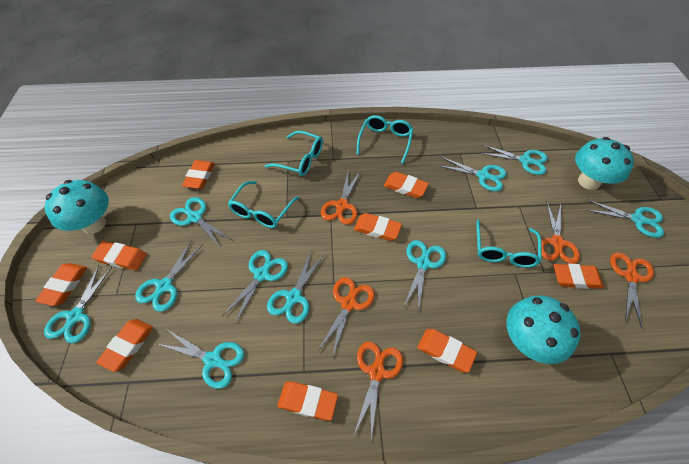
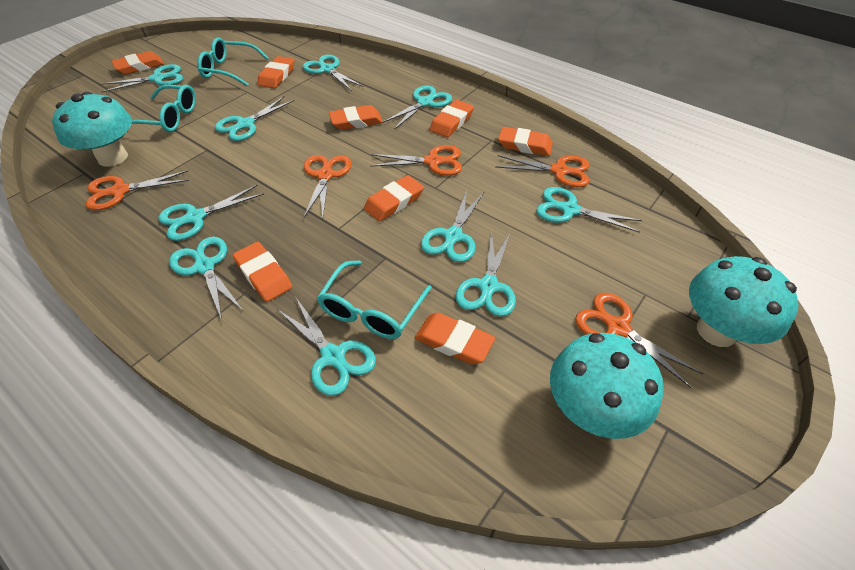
orange eraser: [36,263,87,306] [92,241,147,271] [96,319,153,372] [182,160,215,189] [277,381,338,421] [354,213,402,241] [384,172,429,198] [417,329,477,372] [554,264,604,289] = 9 -> [111,51,164,75] [233,242,292,302] [257,56,294,88] [329,105,383,130] [364,175,424,221] [415,312,495,364] [430,100,474,138] [498,127,553,156] = 8
turquoise glasses: [228,181,299,228] [265,131,323,176] [357,115,413,164] [477,220,542,268] = 4 -> [132,85,196,132] [197,37,269,86] [317,260,432,339] = 3

